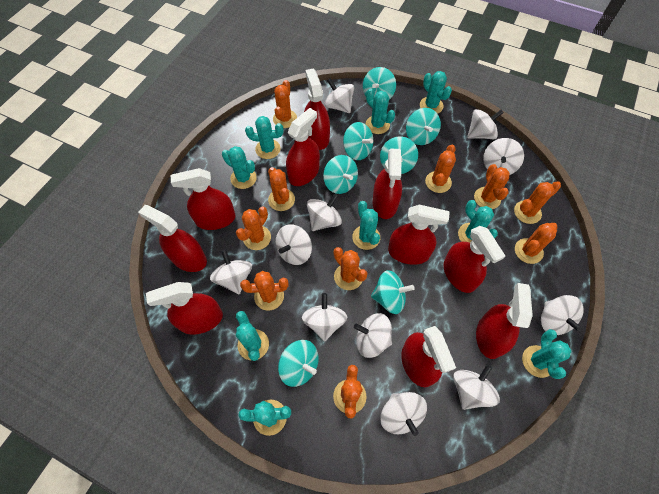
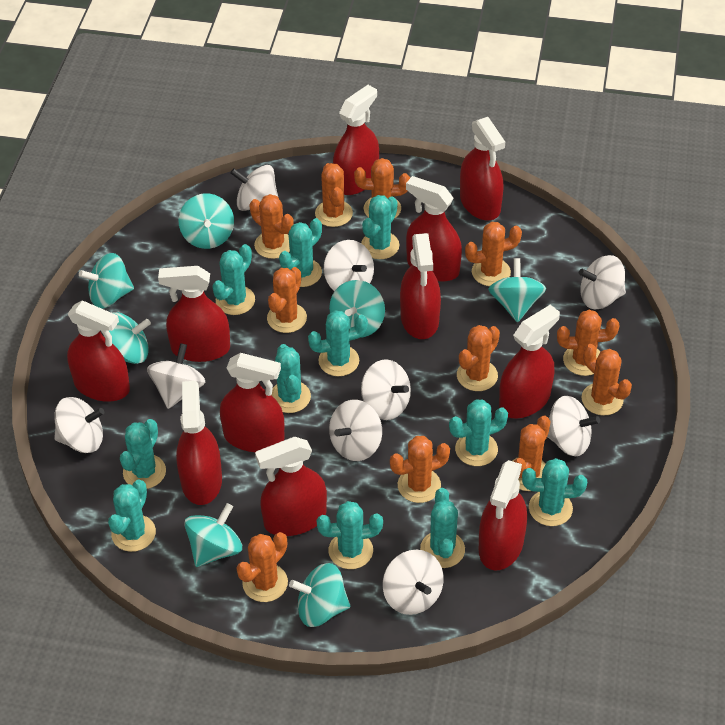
orange cactus: [236,207,271,250] [240,271,289,310] [268,167,295,211] [273,80,297,128] [333,365,367,419] [334,247,368,290] [425,145,456,193] [474,164,510,209] [514,181,561,224] [515,223,558,264] = 10 -> [236,532,288,602] [249,194,294,259] [267,267,307,333] [315,163,353,227] [354,158,410,219] [390,436,450,503] [457,325,500,391] [465,222,522,286] [512,416,551,491] [557,310,620,376] [581,344,632,415] = 11
red spray bottle: [138,205,207,272] [146,282,223,335] [171,168,235,230] [286,108,320,186] [304,68,330,150] [372,148,402,219] [388,205,450,265] [401,326,456,387] [444,226,505,293] [476,283,533,359] = 10 -> [67,300,130,402] [158,266,230,362] [176,381,222,505] [220,353,284,452] [255,437,327,536] [333,85,379,195] [400,233,441,339] [406,176,462,282] [460,117,505,220] [479,460,527,571] [499,305,560,419] = 11
turquoise cactus: [222,146,257,189] [236,311,269,361] [239,399,291,436] [245,116,283,159] [352,201,380,250] [366,89,395,134] [420,71,452,114] [458,200,498,243] [522,329,571,379] = 9 -> [108,479,156,552] [120,419,166,489] [212,244,255,315] [272,344,311,413] [279,218,322,287] [308,310,368,376] [317,501,383,569] [361,195,399,259] [420,488,465,568] [449,400,508,466] [522,458,587,526] = 11
white spinning top: [210,249,252,294] [276,224,312,265] [302,293,347,341] [307,193,342,231] [324,78,354,113] [354,313,392,358] [380,392,427,436] [453,365,500,410] [467,109,504,139] [483,138,524,175] [541,295,584,335] = 11 -> [54,397,104,453] [147,343,205,409] [230,165,278,211] [324,240,374,291] [329,400,382,461] [361,359,411,420] [383,549,444,615] [547,396,600,456] [579,255,626,309] = 9

